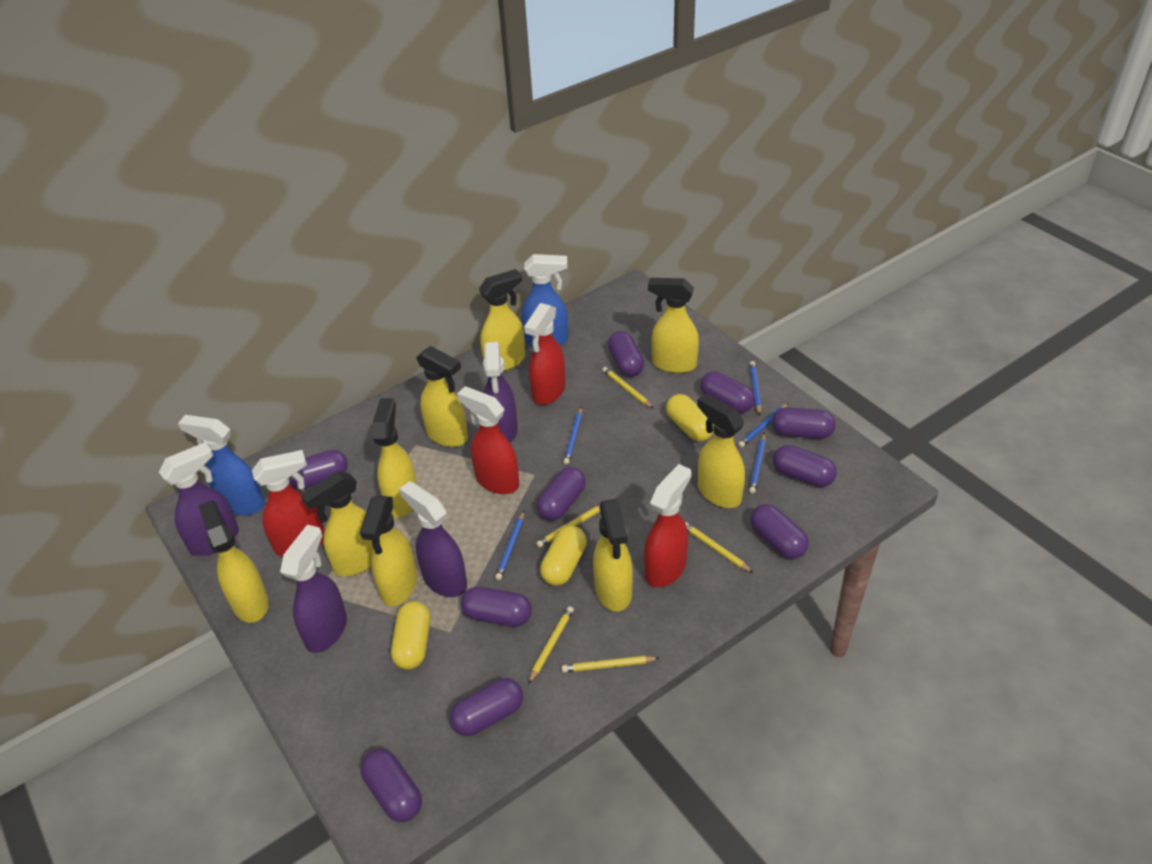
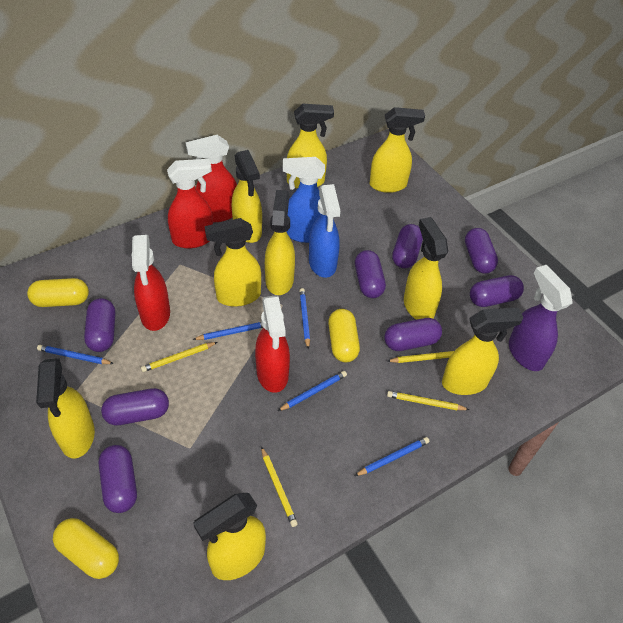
purple capsule: [289,450,348,490] [360,749,422,822] [450,678,523,736] [461,587,532,627] [537,467,586,520] [608,331,644,377] [700,371,755,413] [751,504,809,559] [772,407,836,439] [773,445,837,487] = 10 -> [84,298,115,352] [99,445,137,513] [101,388,169,425] [355,250,386,298] [384,318,442,351] [392,224,423,268] [465,228,498,273] [470,275,524,307] = 8
purple spray bottle: [159,442,239,556] [280,525,347,653] [399,481,467,597] [483,342,518,442] = 4 -> [509,265,573,371] = 1
yellow pencil: [528,606,574,684] [536,505,600,548] [562,656,659,672] [602,367,654,409] [685,522,753,573] = 5 -> [141,342,217,372] [261,447,298,527] [387,391,470,410] [388,351,454,363] = 4

